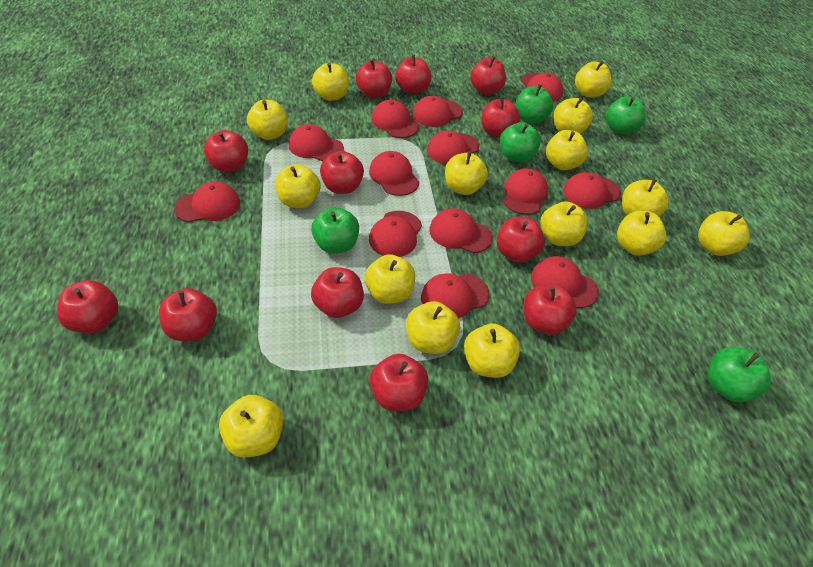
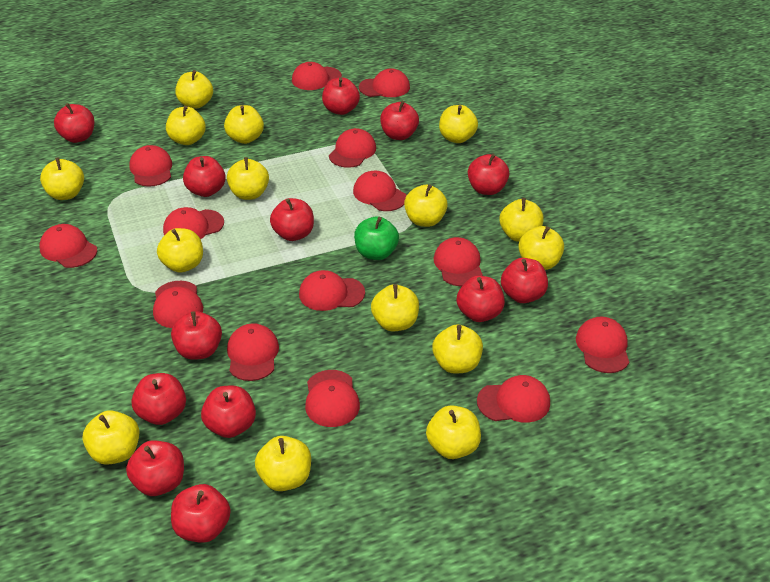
green apple: [311,207,359,254] [500,122,541,163] [515,84,553,124] [606,96,646,135] [708,347,771,402] = 5 -> [354,216,399,260] = 1
red apple: [57,280,118,333] [159,288,217,341] [204,130,248,173] [311,267,364,318] [320,151,364,194] [356,59,392,98] [370,354,428,411] [395,55,432,94] [470,56,506,95] [481,97,520,138] [497,217,545,263] [523,284,577,335] = 12 -> [54,103,94,143] [126,440,184,496] [131,373,186,425] [171,311,222,360] [171,484,231,543] [183,156,226,197] [201,385,256,438] [270,198,314,241] [322,77,360,115] [380,101,419,140] [457,276,505,322] [468,154,509,195] [501,258,548,303] = 13
red cap: [174,182,240,222] [288,124,344,161] [369,151,419,196] [369,211,422,257] [371,100,419,138] [412,96,463,127] [421,273,490,319] [427,131,479,164] [429,208,493,253] [502,168,548,215] [521,73,563,101] [531,256,599,308] [563,172,621,209] = 13 -> [39,224,97,268] [129,145,172,187] [153,281,203,328] [163,207,224,239] [227,323,279,381] [292,62,342,90] [299,270,365,311] [305,370,360,427] [329,128,376,168] [353,171,406,211] [359,68,410,97] [434,237,483,286] [477,375,550,423] [576,317,629,373] = 14

